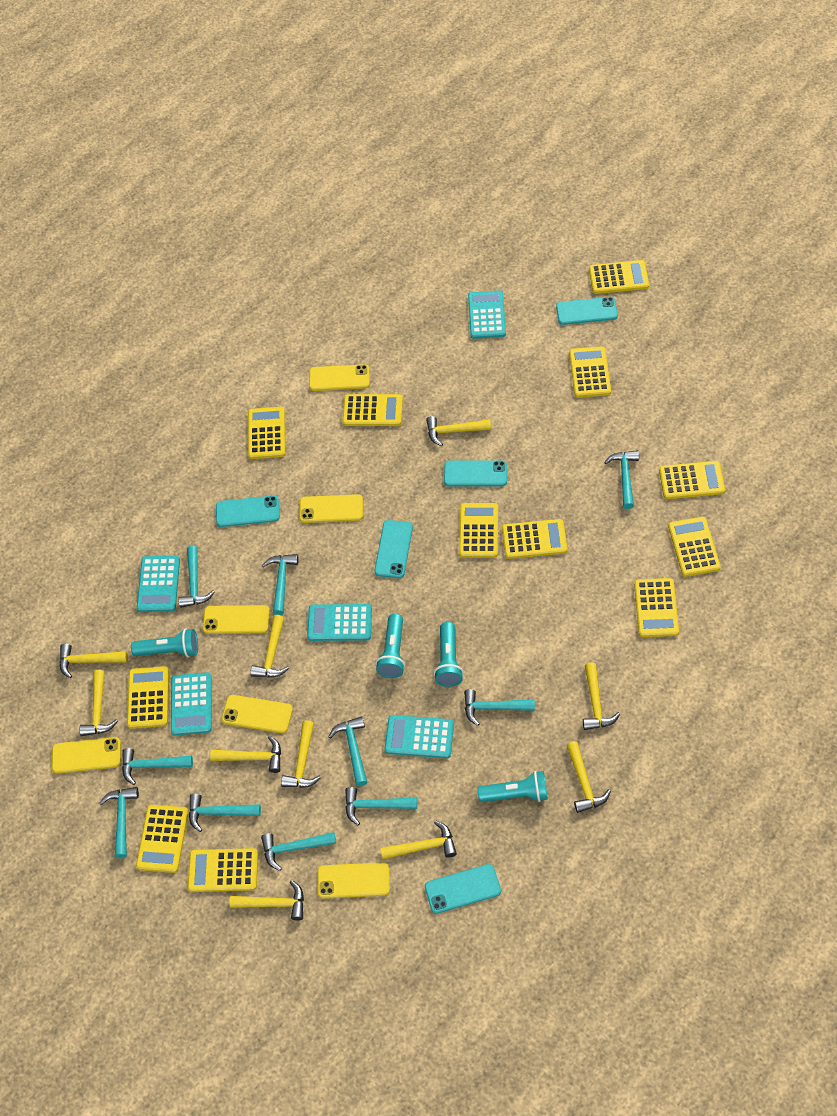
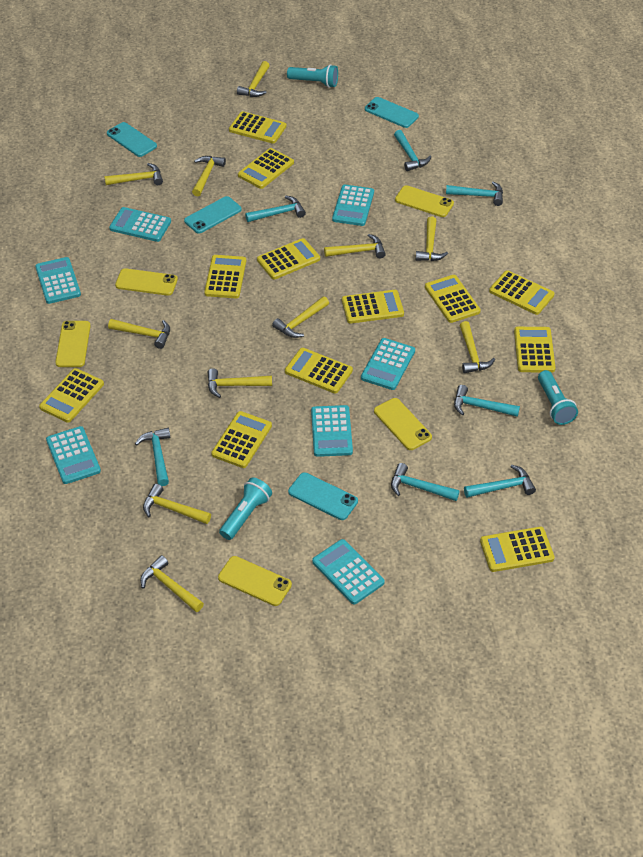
turquoise calculator: [137,556,180,612] [171,672,212,735] [307,604,372,641] [385,715,454,758] [468,290,506,339] = 5 -> [35,257,81,304] [46,426,101,484] [109,207,171,242] [311,405,353,457] [312,539,384,604] [332,185,374,226] [361,338,415,390] = 7
turquoise flashlight: [131,629,198,658] [376,614,405,678] [434,622,464,687] [477,771,548,802] = 4 -> [219,477,272,540] [287,64,338,88] [538,370,578,425] = 3
turquoise hammer: [100,787,139,858] [122,748,193,785] [178,546,215,608] [189,794,261,832] [261,832,336,871] [262,554,299,615] [329,716,368,786] [345,787,417,825] [464,689,535,726] [604,450,639,509] = 10 -> [135,428,170,486] [245,196,306,222] [391,463,460,501] [394,130,431,171] [446,181,503,206] [454,385,520,417] [464,465,536,498] = 7
turquoise phone: [216,496,280,527] [374,520,413,578] [425,864,501,914] [444,460,507,486] [556,297,618,325] = 5 -> [107,122,157,157] [184,196,242,234] [288,472,358,520] [365,97,419,128] = 4
yellow hammer: [59,644,128,678] [79,670,118,736] [210,736,281,773] [229,880,304,921] [250,615,289,677] [281,720,321,788] [381,821,457,859] [426,416,491,446] [566,741,611,813] [583,662,620,730] = 10 -> [104,163,163,185] [108,319,170,349] [140,555,204,612] [143,484,211,524] [192,156,226,196] [208,368,272,398] [237,61,270,97] [272,296,329,338] [324,234,386,258] [416,216,448,261] [459,321,495,373] = 11
yellow phone: [52,737,121,774] [203,605,270,634] [222,695,293,733] [299,494,363,523] [309,364,370,391] [317,862,390,899] = 6 -> [55,321,91,367] [115,268,178,296] [218,556,292,606] [374,398,432,450] [395,185,454,217] = 5

